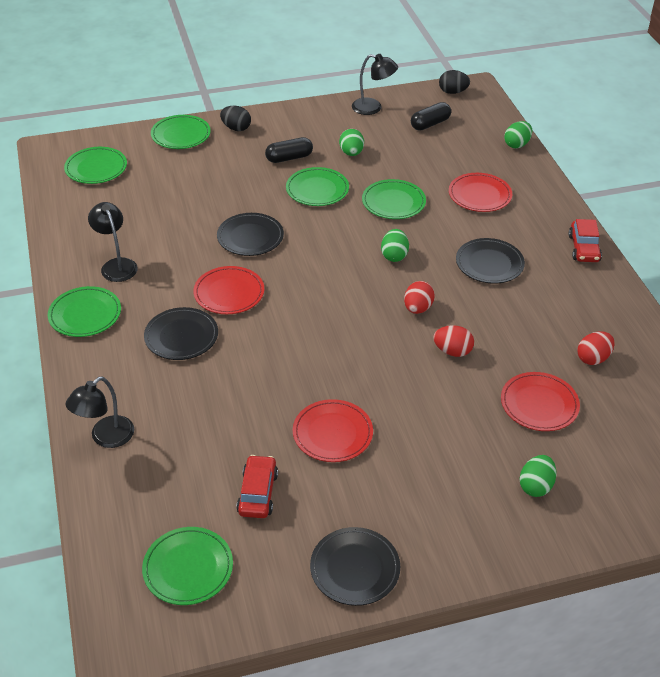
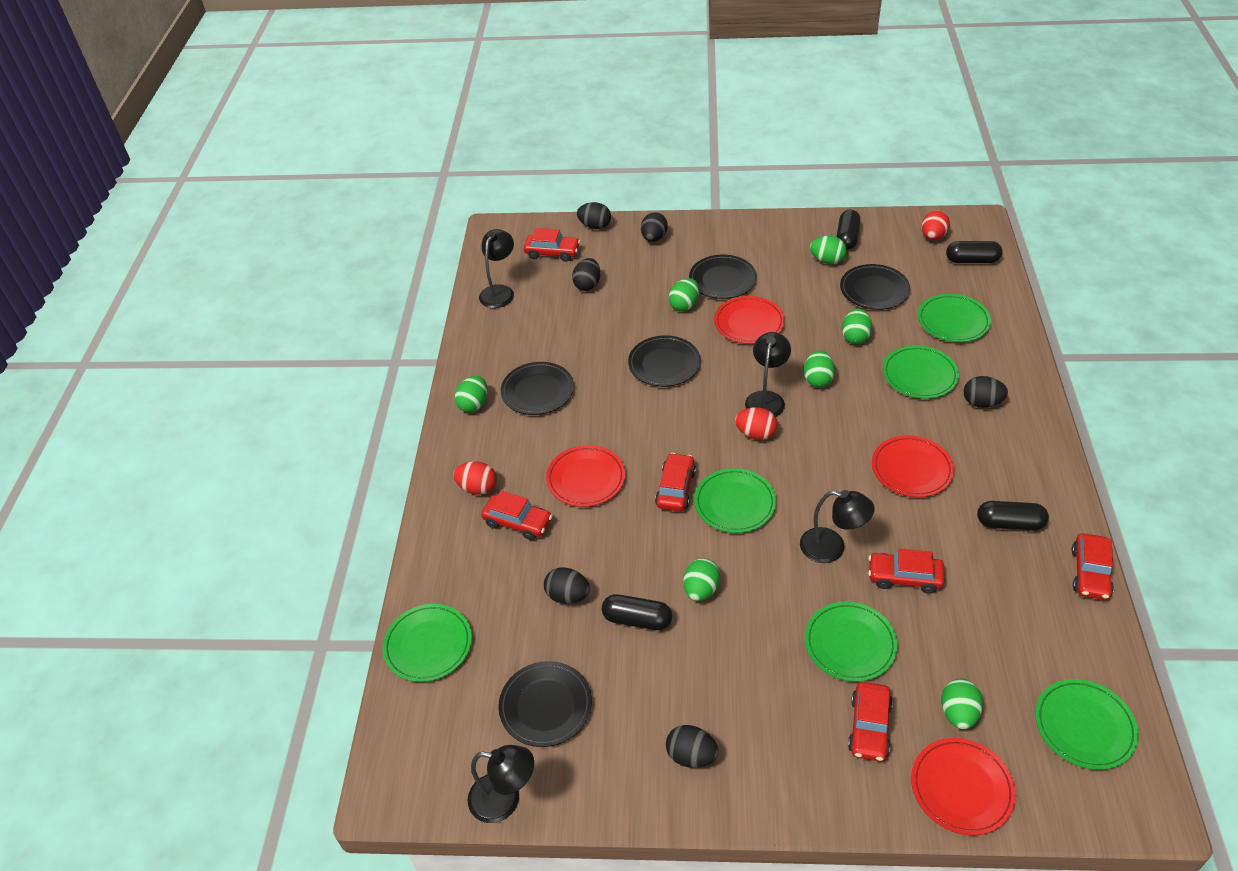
black capsule: [265,137,313,163] [411,102,451,131] = 2 -> [602,594,672,630] [836,209,860,250] [946,241,1003,263] [977,501,1049,530] = 4
black egg: [220,106,251,131] [439,70,470,94] = 2 -> [544,567,590,604] [572,258,601,291] [577,202,611,229] [641,212,668,242] [666,725,719,768] [964,376,1008,408] = 6
black lamp: [65,376,134,448] [88,202,138,282] [352,54,398,115] = 3 -> [467,745,534,823] [479,229,514,308] [745,332,791,417] [800,490,875,563] = 4
black plate: [144,307,218,360] [217,213,284,256] [310,527,400,606] [456,238,525,284] = 4 -> [498,661,592,747] [501,362,574,415] [628,335,701,387] [689,255,757,299] [840,264,910,310] = 5
green egg: [339,129,364,156] [381,229,409,262] [504,121,532,148] [519,455,556,497] = 4 -> [455,376,488,412] [669,278,699,311] [683,558,720,601] [804,350,835,388] [810,236,847,264] [842,309,872,344] [941,679,983,729] = 7
red car: [236,455,278,518] [569,219,602,262] = 2 -> [481,490,552,540] [524,228,580,262] [655,453,696,511] [848,682,893,762] [868,549,945,594] [1072,533,1114,600] = 6

